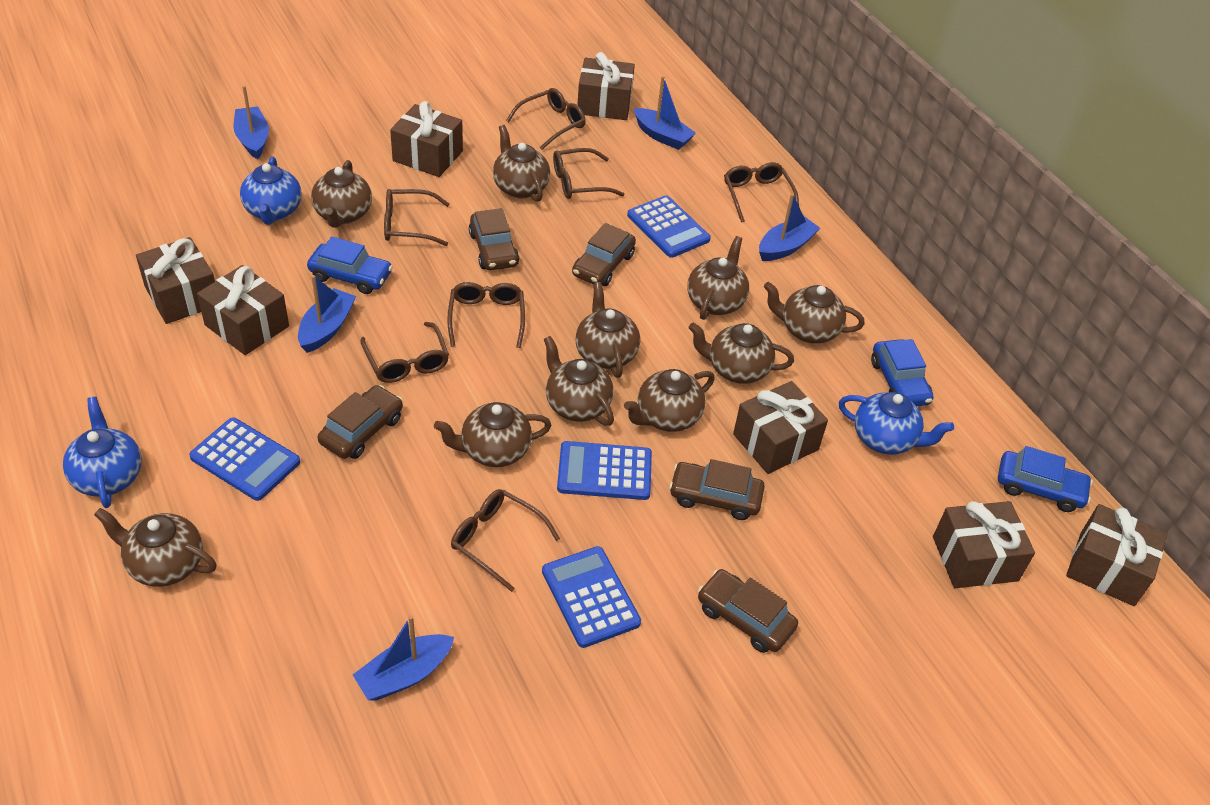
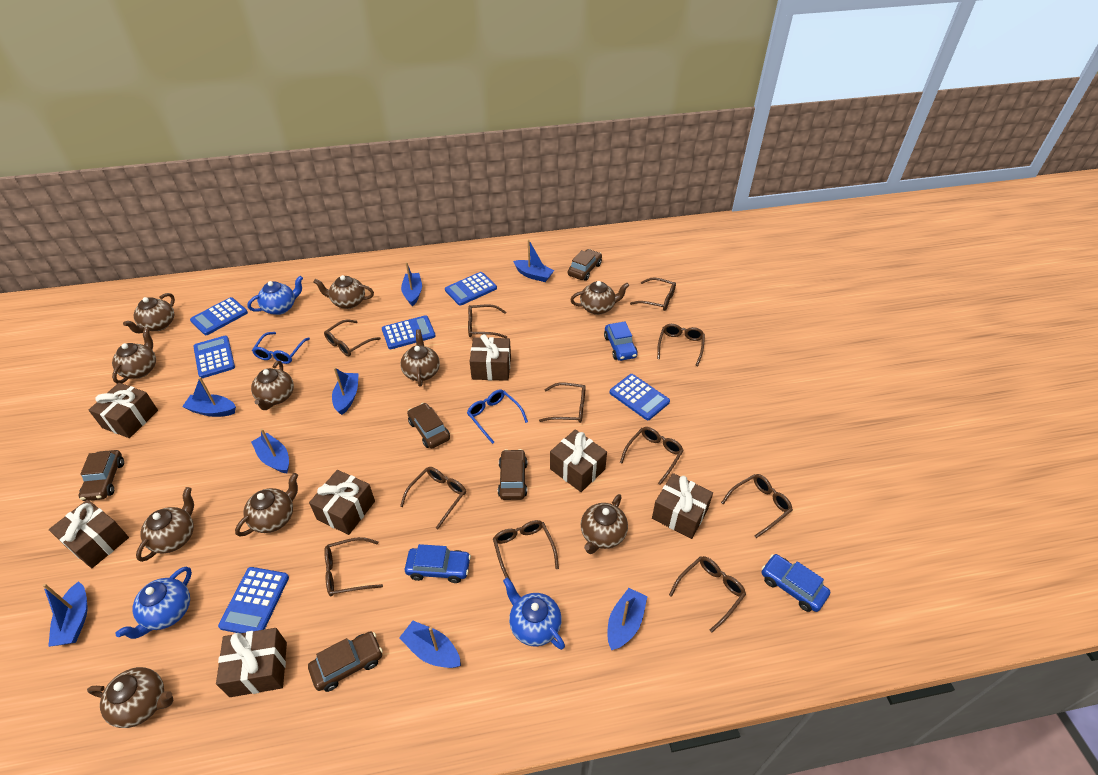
blue boat: [233,85,269,159] [298,275,356,353] [353,615,454,701] [634,76,696,150] [759,194,820,261] = 5 -> [43,581,87,647] [182,377,236,417] [251,429,289,474] [332,367,359,415] [399,621,461,668] [401,262,422,306] [513,240,554,282] [608,588,648,650] = 8
blue calculator: [189,417,300,501] [542,546,641,648] [557,441,652,500] [627,195,711,258] = 4 -> [190,297,248,335] [193,336,235,378] [218,567,289,633] [382,315,435,349] [445,272,497,306] [610,374,670,420] = 6
blue glasses: none = 0 -> [252,332,310,364] [467,389,528,444] = 2
brown glasses: [361,322,449,383] [384,189,450,246] [447,282,525,348] [451,489,560,592] [506,88,586,150] [553,148,624,199] [724,162,799,223] = 7 -> [324,319,381,357] [324,537,383,596] [400,467,466,529] [468,304,507,338] [493,520,559,581] [539,383,586,423] [620,427,684,485] [630,277,676,311] [657,324,705,366] [669,556,746,632] [721,474,793,538] = 11

